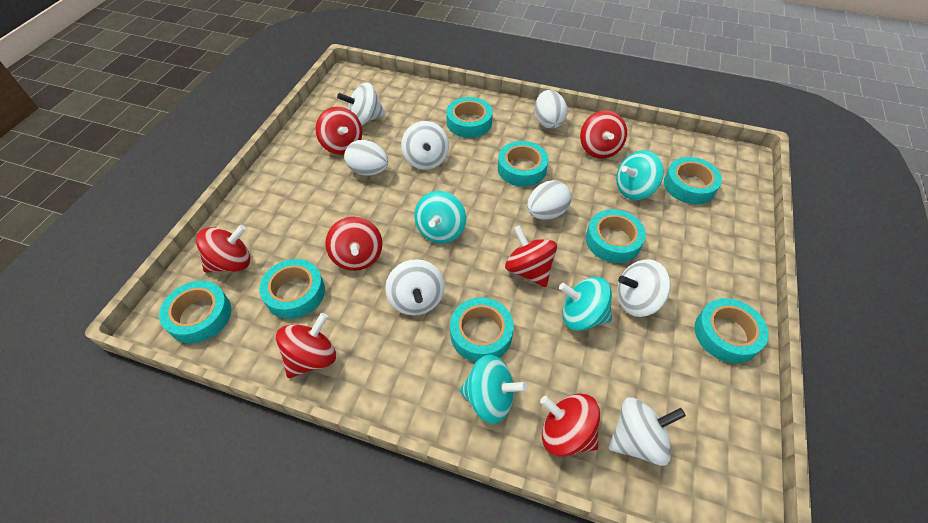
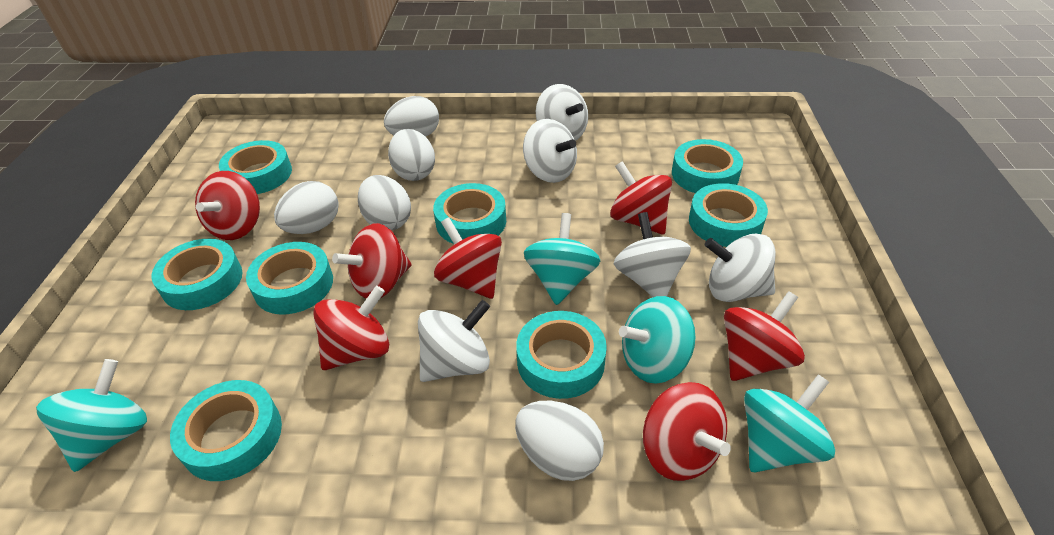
white egg: [344,140,388,175] [527,180,571,220] [535,90,568,128] = 3 -> [274,181,339,234] [358,175,411,230] [384,96,439,137] [388,129,435,181] [515,401,604,481] = 5

